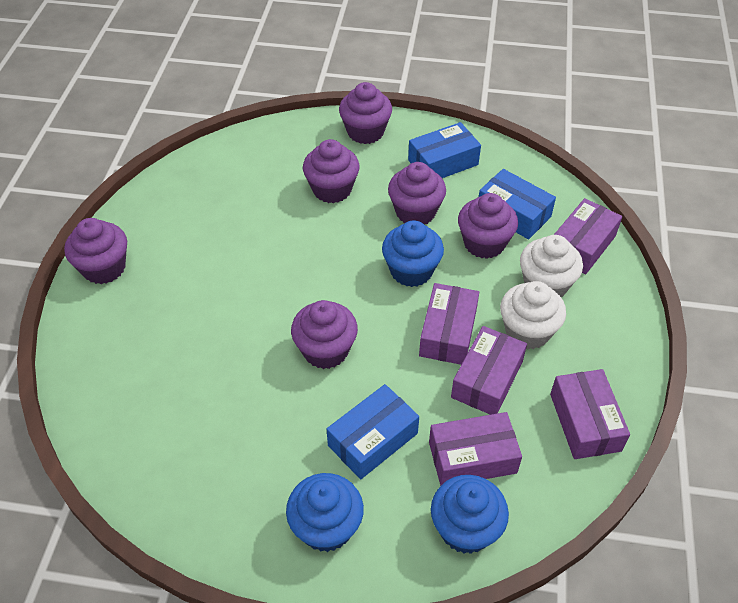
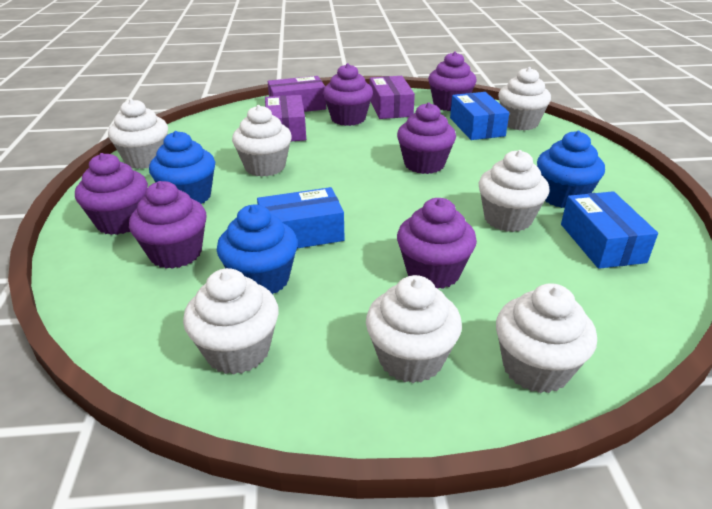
purple box: [419,283,479,365] [429,412,522,486] [451,326,527,415] [550,369,630,459] [554,198,622,274] = 5 -> [265,95,306,141] [268,76,326,112] [370,76,415,119] = 3
white cupcake: [500,281,566,349] [520,235,583,297] = 2 -> [108,99,168,169] [183,268,279,375] [232,105,292,177] [366,275,462,383] [479,150,550,232] [496,283,597,393] [498,67,551,131] = 7

